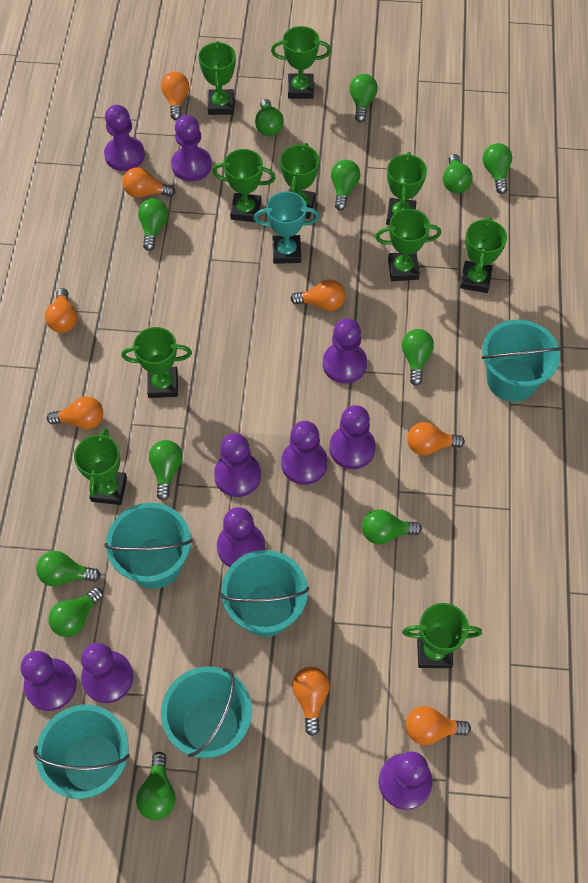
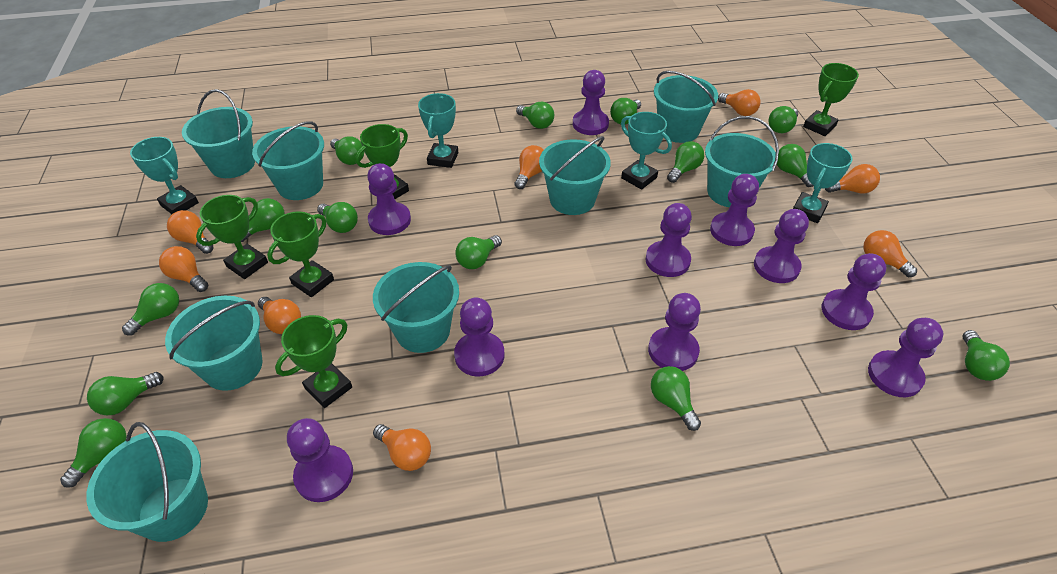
green light bulb: [36,551,101,586] [48,587,103,637] [136,752,176,820] [138,199,168,251] [149,440,183,501] [255,99,284,136] [331,160,360,211] [349,74,378,123] [362,509,422,544] [402,329,434,386] [443,154,473,193] [483,143,512,194] = 12 -> [60,418,126,488] [87,372,164,415] [122,283,179,336] [241,198,285,242] [317,202,358,233] [330,136,364,165] [455,235,502,269] [516,102,554,129] [610,98,641,124] [651,366,701,431] [667,141,704,183] [768,106,798,133] [777,144,814,187] [962,330,1010,381] = 14
green trophy: [74,428,127,505] [122,327,192,398] [199,41,236,115] [212,149,276,222] [271,26,331,99] [280,143,319,219] [375,209,441,281] [386,152,427,225] [402,603,482,668] [460,217,507,293] = 10 -> [196,195,268,279] [267,211,334,297] [275,315,352,408] [356,124,409,199] [803,63,859,136] = 5
turquoise bucket: [33,705,130,799] [104,503,192,589] [161,666,252,758] [220,550,309,637] [482,320,562,402] = 5 -> [86,422,208,542] [165,296,263,391] [182,89,255,178] [252,121,324,200] [373,262,459,353] [539,136,611,215] [654,71,718,143] [705,116,779,207] = 8
turquoise trophy: [254,191,319,264] = 1 -> [130,137,199,214] [418,93,458,168] [621,112,672,190] [793,143,853,223] = 4

